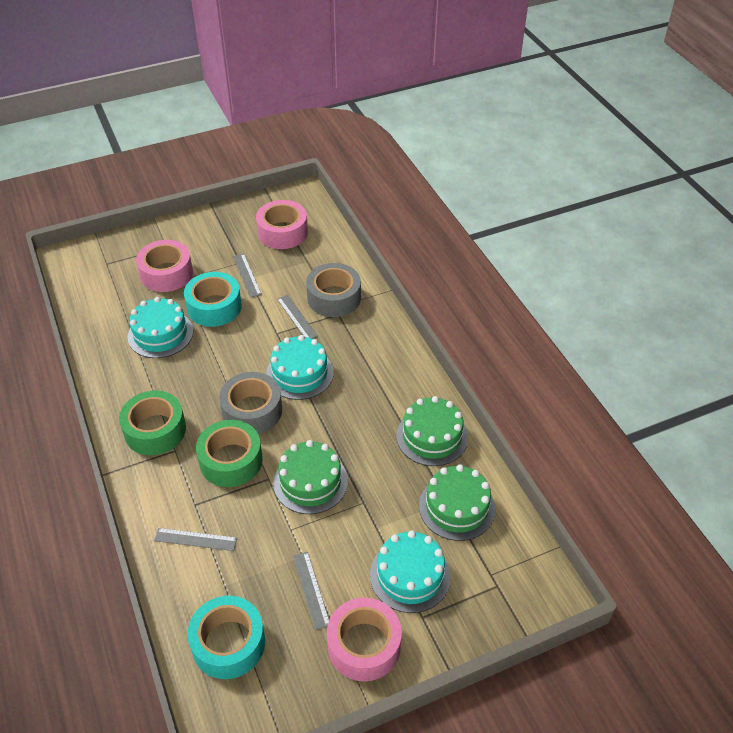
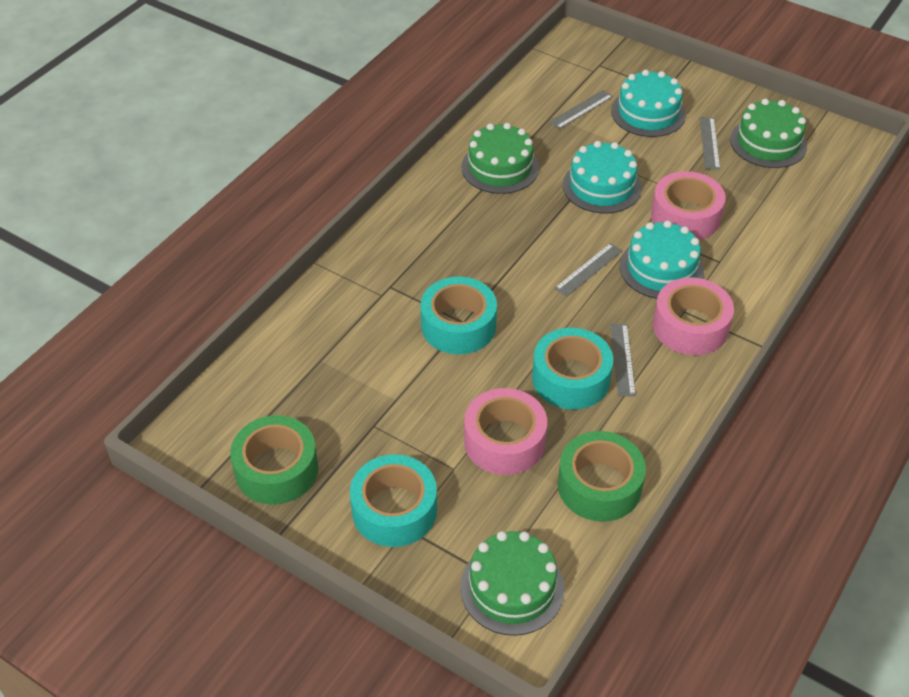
grey tape: [219,372,282,434] [306,263,361,317] = 2 -> none = 0
turquoise tape: [184,272,242,327] [187,596,265,679] = 2 -> [350,454,437,547] [421,277,497,354] [532,328,613,410] = 3

